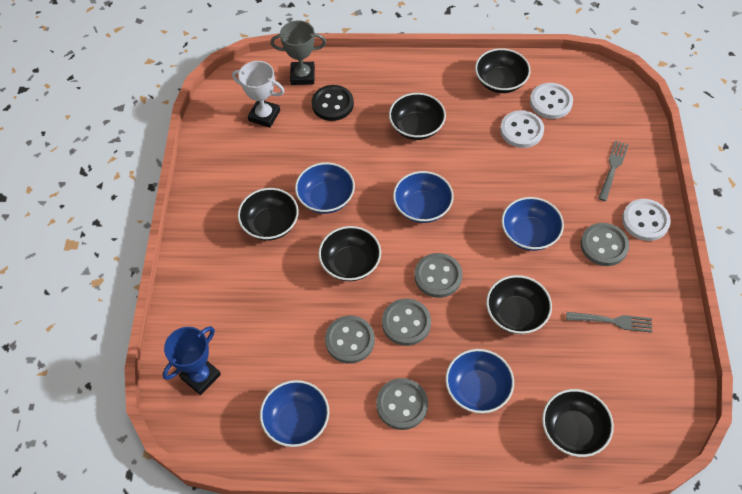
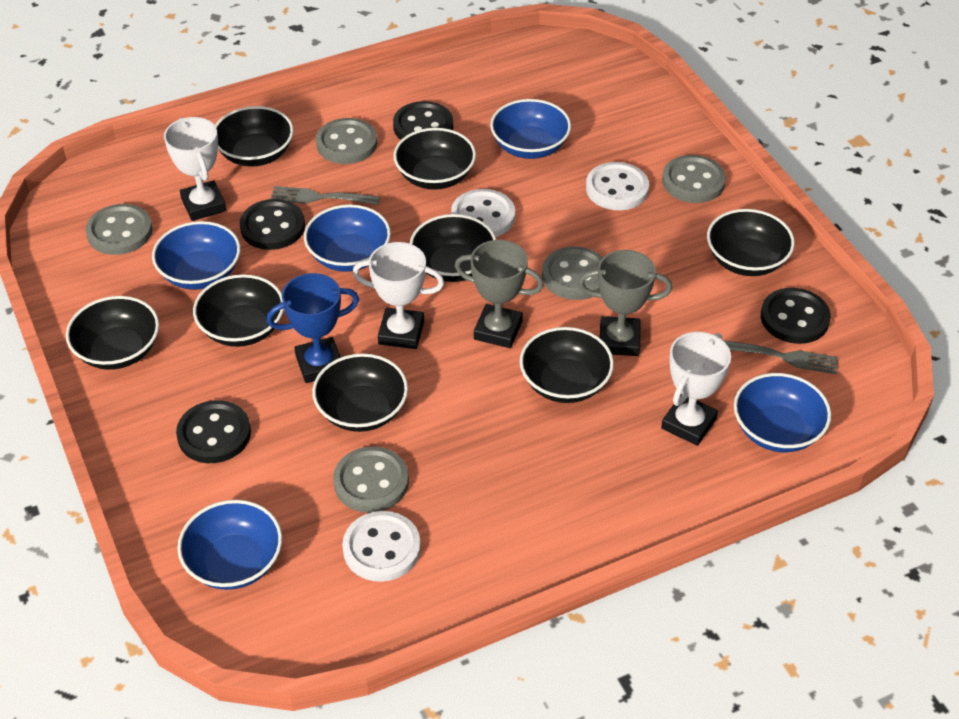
black bowl: [238,188,299,241] [319,226,381,281] [389,93,446,140] [475,48,531,93] [486,275,552,334] [542,389,614,457] = 6 -> [66,296,159,370] [193,274,284,347] [215,106,294,167] [312,353,408,432] [393,128,476,190] [410,214,496,282] [520,327,614,403] [707,209,795,276] = 8
black button: [311,85,354,121] = 1 -> [176,400,251,463] [240,199,305,250] [393,101,453,140] [761,288,831,344] = 4
grey trophy: [271,20,326,85] = 1 -> [455,240,544,348] [578,250,672,356] = 2
white trophy: [232,61,285,128] = 1 -> [164,117,226,221] [352,242,444,349] [661,332,731,446] = 3

